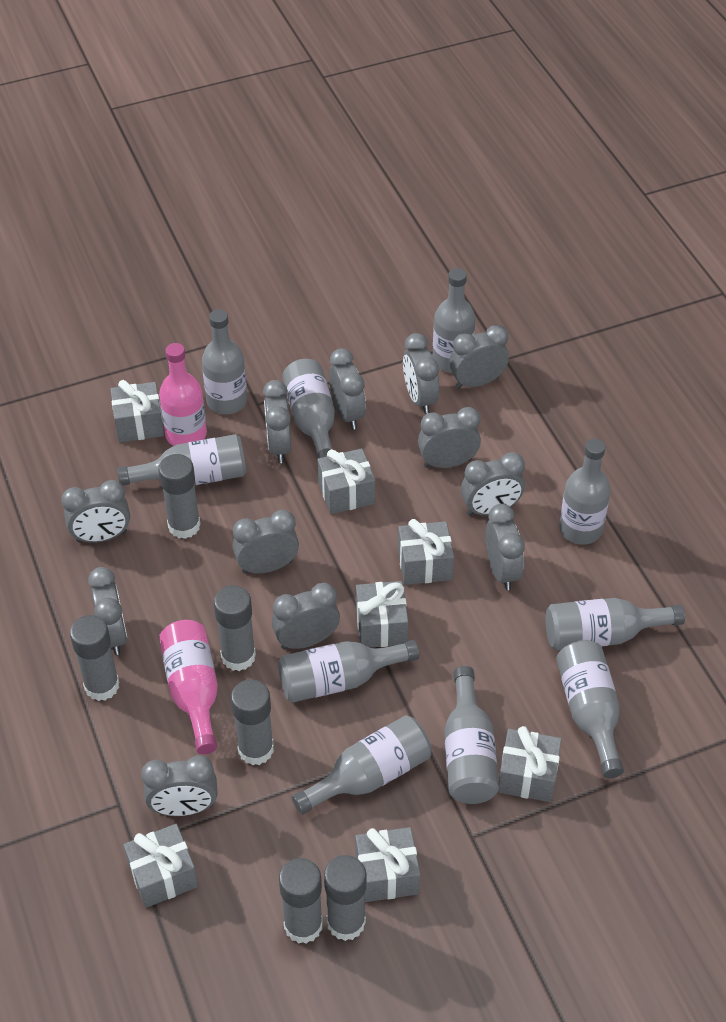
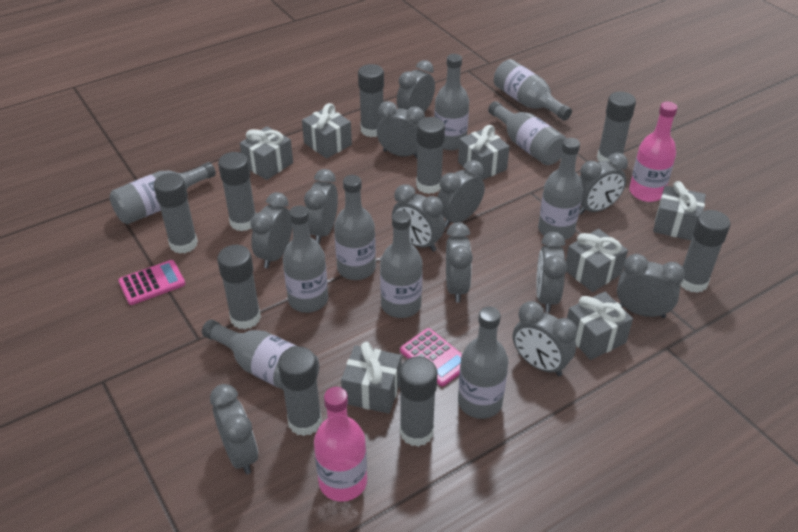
grey glue stick: [70,615,119,701] [158,454,201,539] [214,585,256,671] [231,679,274,765] [279,858,323,944] [324,855,366,941] = 6 -> [154,173,198,254] [217,245,261,329] [218,152,256,231] [278,346,322,436] [358,64,384,137] [399,357,437,447] [416,117,445,194] [597,92,636,162] [680,210,730,293] = 9
pink calculator: none = 0 -> [118,260,185,305] [400,328,462,386] = 2

